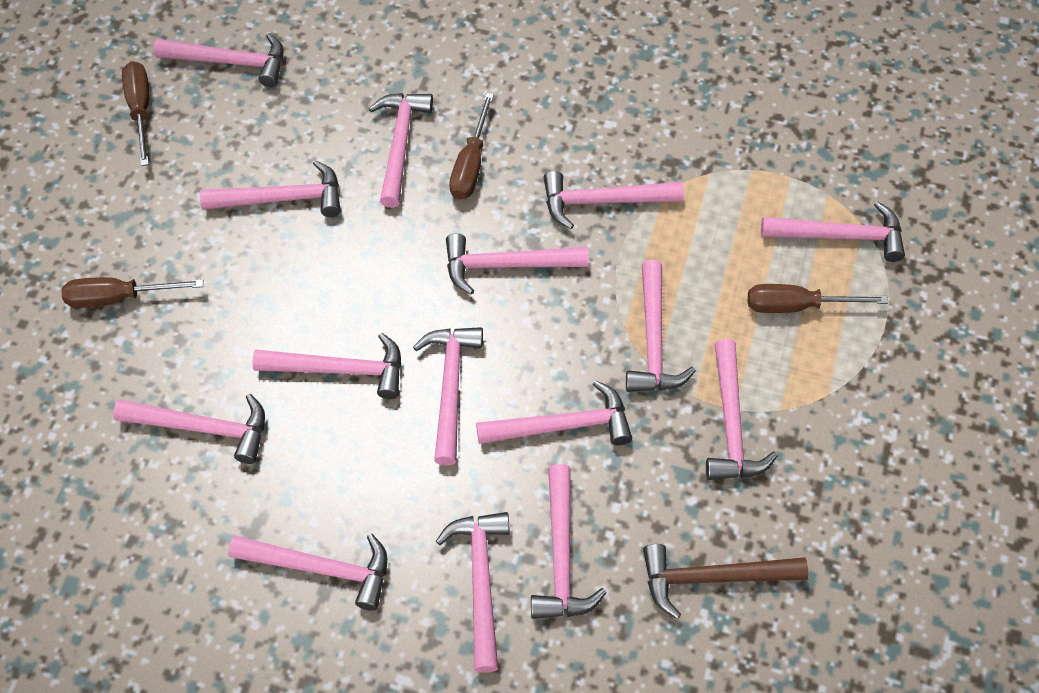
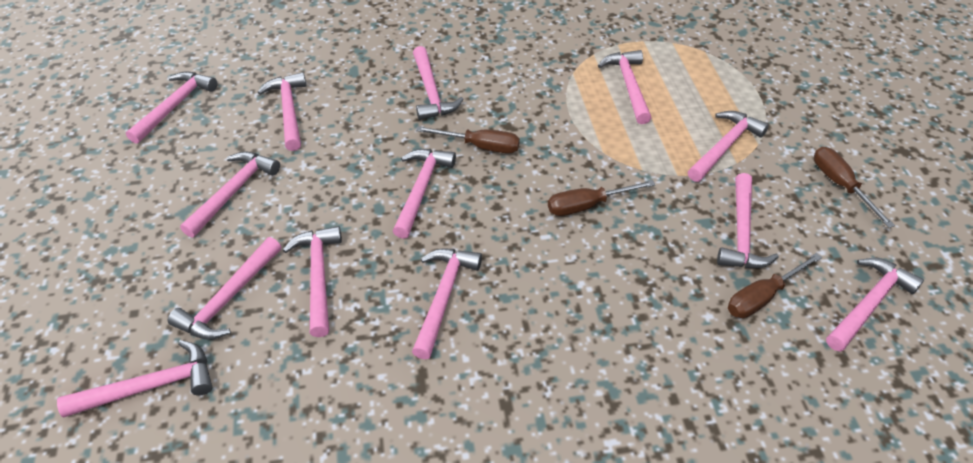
brown hammer: [643,544,808,619] = 1 -> none = 0
pink hammer: [113,394,265,464] [154,33,284,87] [200,160,341,217] [228,534,387,611] [252,333,401,399] [369,93,433,208] [413,327,483,465] [436,512,510,673] [446,233,589,294] [476,380,632,445] [531,464,607,619] [543,171,684,229] [626,260,696,392] [706,339,778,480] [761,201,905,262] = 15 -> [57,340,212,417] [126,71,217,144] [168,237,281,340] [180,152,280,238] [258,72,307,151] [283,226,342,337] [393,149,456,239] [412,249,482,359] [413,46,464,120] [598,50,651,124] [688,111,769,182] [717,173,779,268] [826,258,924,352] = 13

